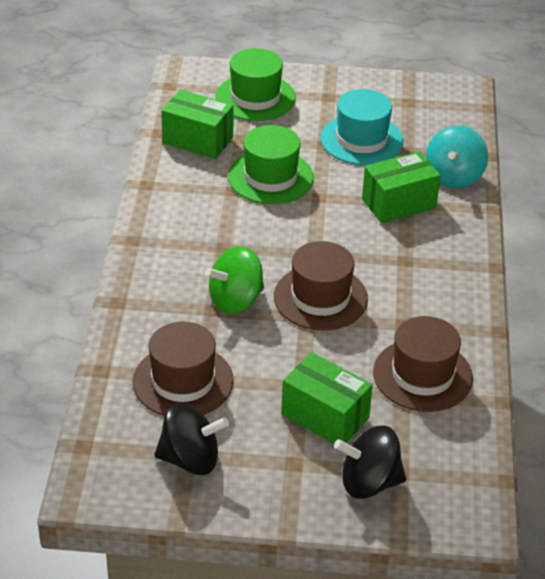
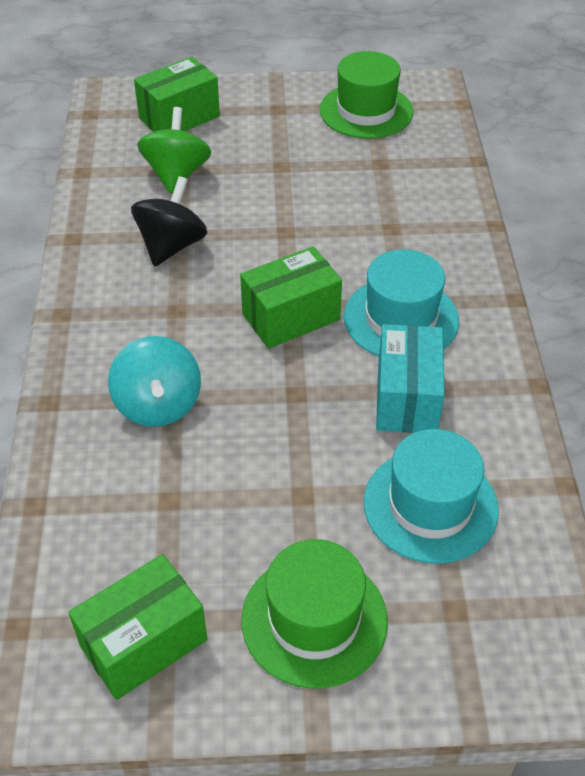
black spinning top: [155,402,229,475] [334,426,406,499] = 2 -> [131,176,207,267] = 1
brown hat: [133,322,234,416] [274,241,368,330] [373,316,473,412] = 3 -> none = 0
turquoise box: none = 0 -> [376,324,445,433] = 1
turquoise hat: [321,89,403,165] = 1 -> [344,249,459,356] [364,429,499,564] = 2

